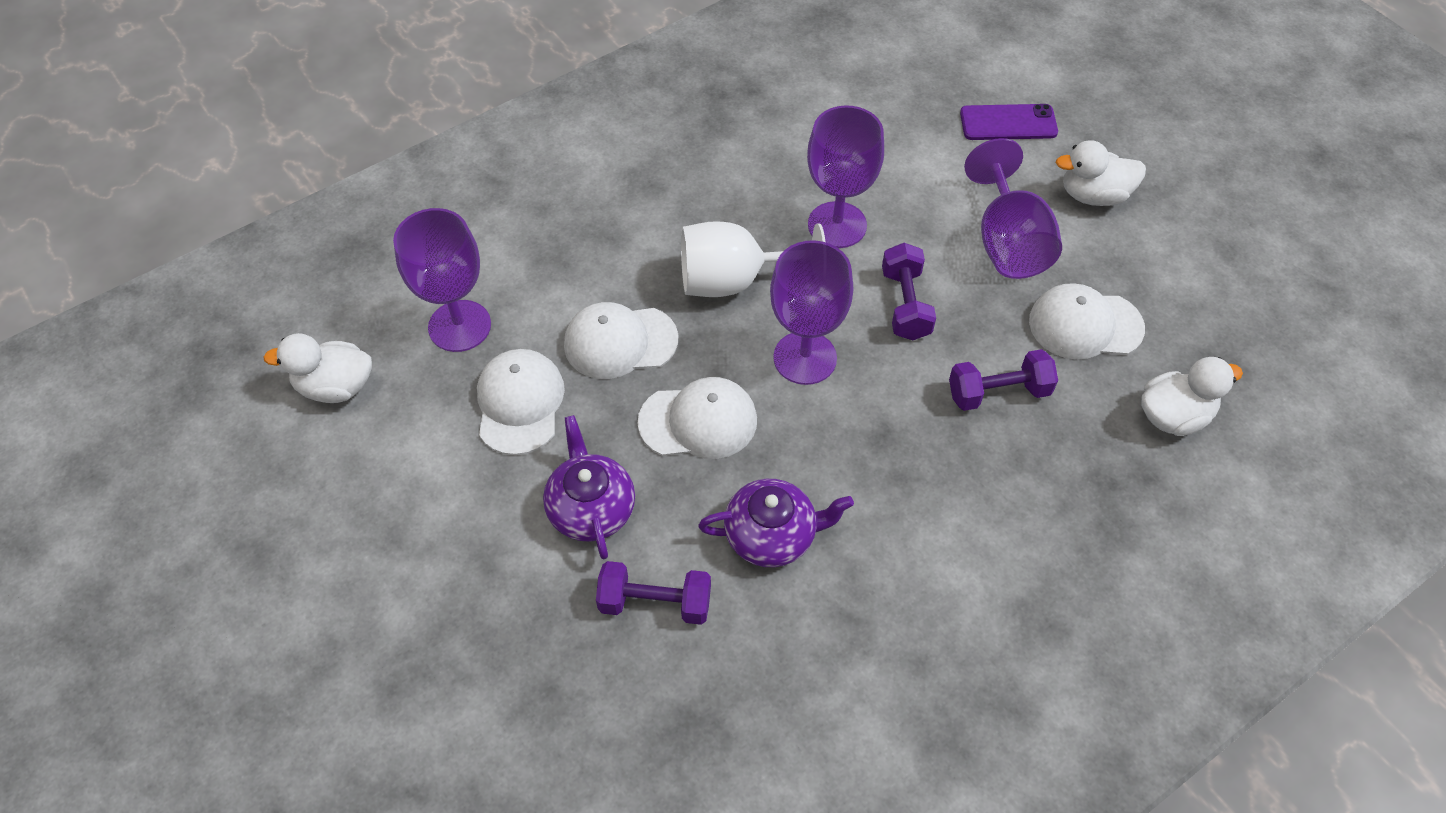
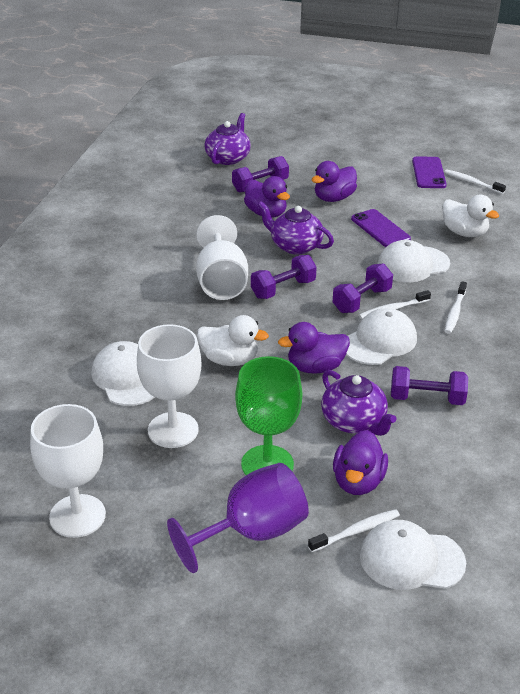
green goblet: none = 0 -> [235,356,302,475] = 1
purple duck: none = 0 -> [244,176,290,218] [278,322,350,374] [312,161,357,202] [333,430,388,495] = 4
purple dumbbell: [596,561,711,625] [882,243,936,340] [949,349,1058,411] = 3 -> [232,156,289,193] [251,255,317,299] [333,264,393,313] [391,366,468,405] = 4
purple goblet: [393,208,491,352] [770,240,854,385] [807,105,884,248] [964,138,1062,279] = 4 -> [167,463,309,573] = 1
purple phone: [960,104,1058,140] = 1 -> [351,209,411,247] [412,156,447,188] = 2
purple teapot: [543,415,635,559] [698,479,854,567] = 2 -> [204,113,251,165] [258,201,334,255] [321,370,396,436] = 3
white duck: [263,333,372,403] [1056,140,1146,206] [1141,357,1243,436] = 3 -> [197,315,269,366] [442,195,499,237] = 2
white goblet: [681,221,825,297] = 1 -> [30,404,106,538] [137,324,202,448] [196,215,248,300] = 3
white toothbrush: none = 0 -> [308,509,400,552] [359,290,431,319] [444,169,506,194] [445,281,467,334] = 4

